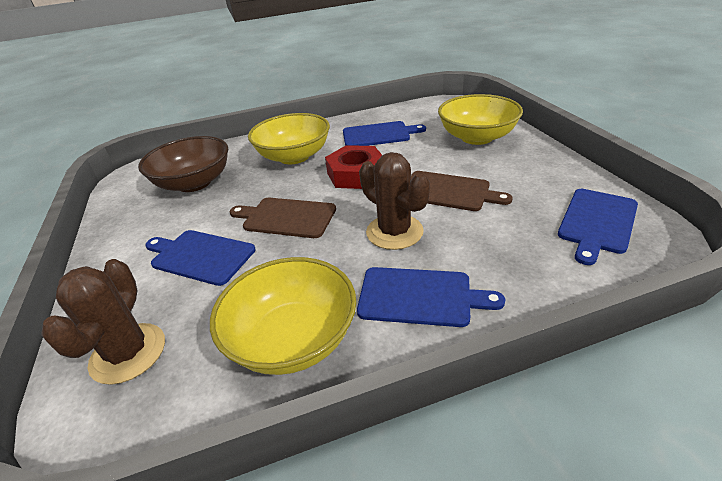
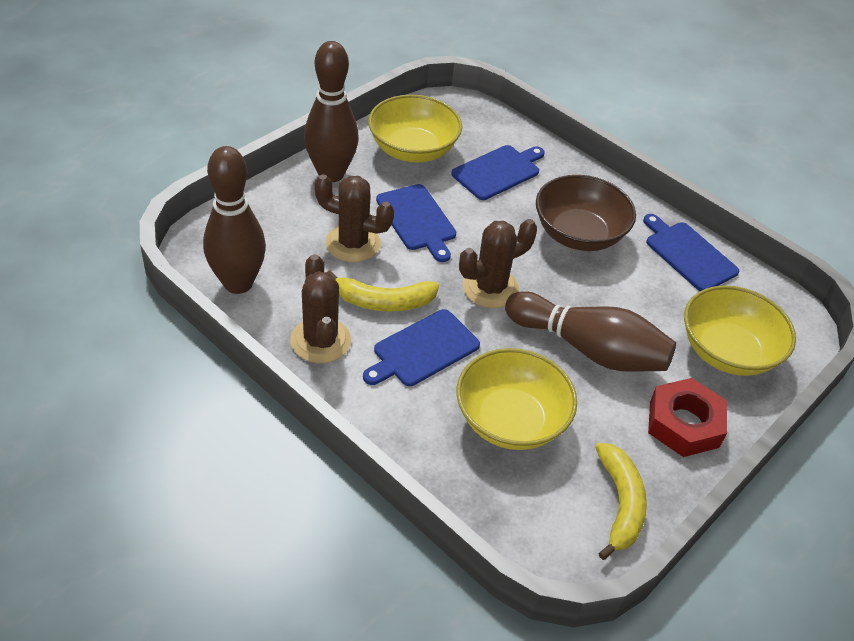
brown bowling pin: none = 0 -> [203,146,266,294] [304,41,359,182] [505,291,676,372] = 3
brown cactus: [41,259,165,385] [359,152,430,250] = 2 -> [290,254,351,363] [314,174,394,262] [459,219,537,308] = 3
brown cutting board: [230,198,336,238] [411,171,513,211] = 2 -> none = 0
yellow banana: none = 0 -> [327,270,439,311] [595,443,647,560] = 2

